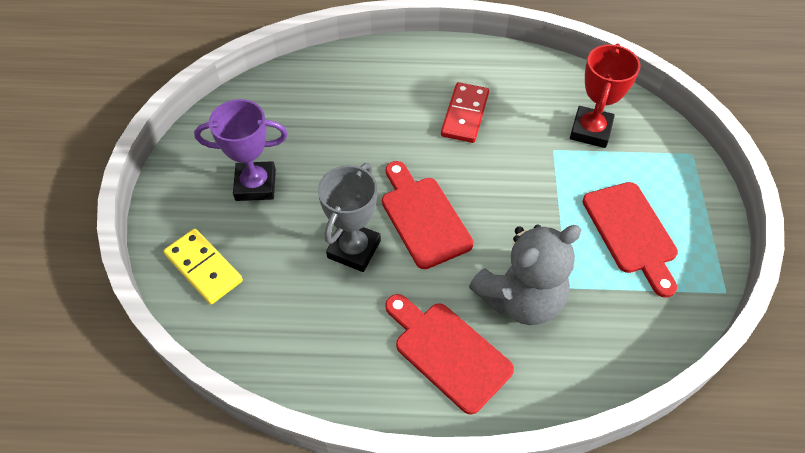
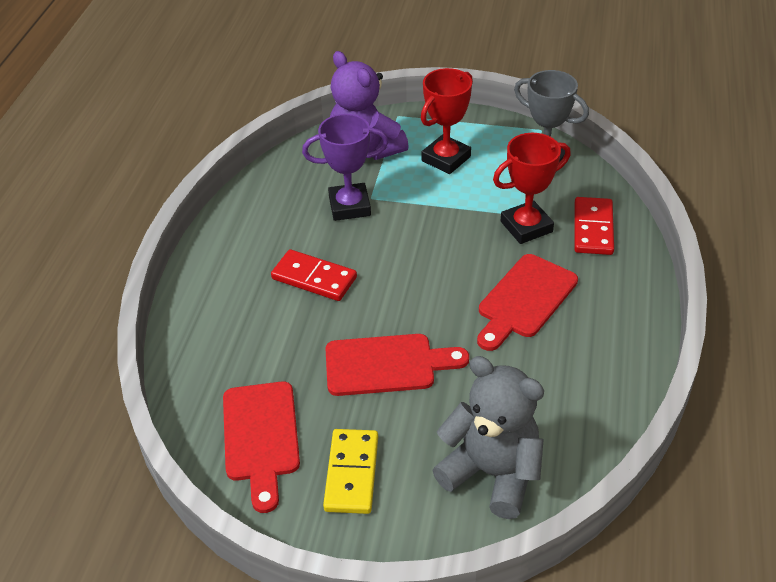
purple teddy bear: none = 0 -> [330,51,409,160] = 1
red domino: [441,82,489,143] = 1 -> [271,249,357,301] [574,197,614,255] = 2
red trophy: [570,43,640,148] = 1 -> [421,68,473,174] [493,133,571,244] = 2

